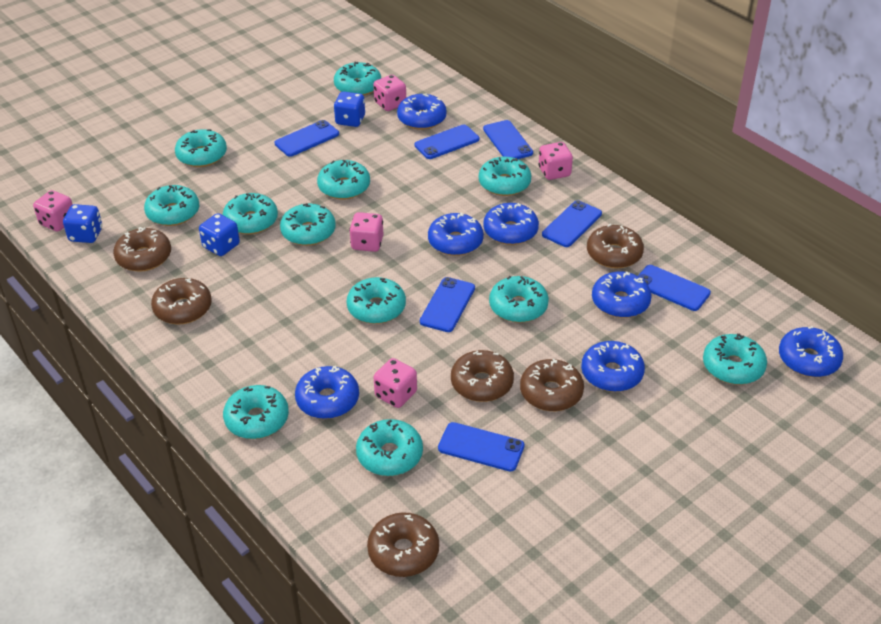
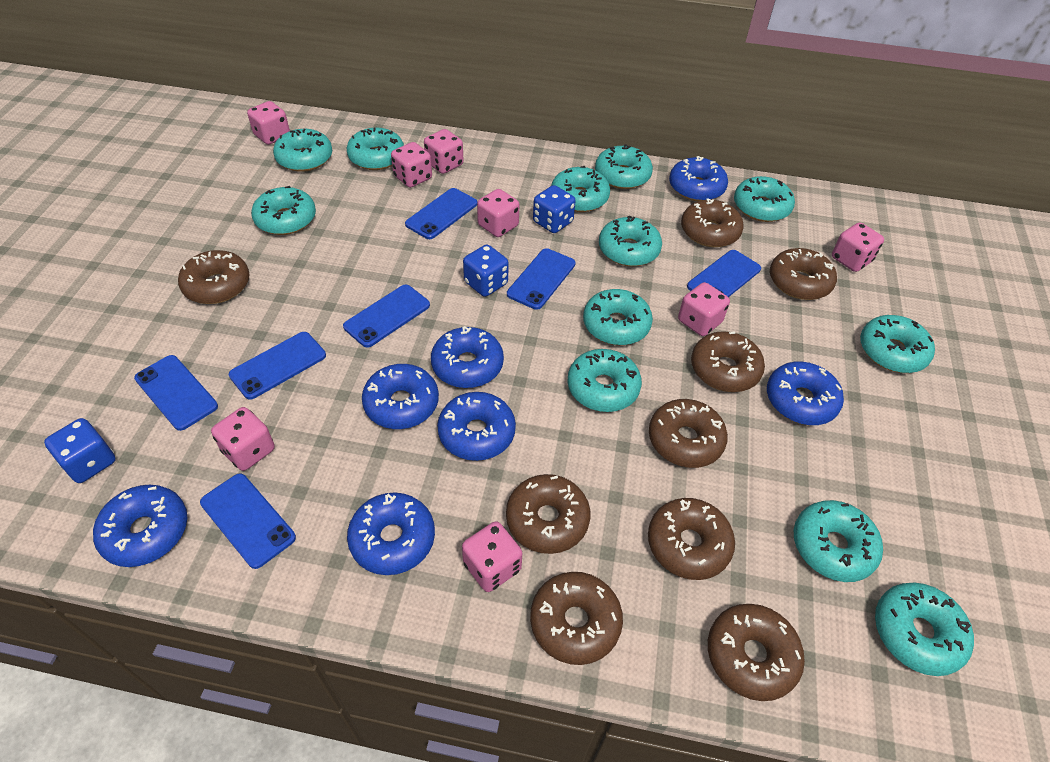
brown donut: [113,227,171,272] [151,278,212,324] [367,512,439,577] [451,350,514,402] [520,359,584,411] [587,224,644,268] = 6 -> [178,250,249,304] [506,474,590,554] [530,572,623,665] [648,498,735,580] [649,399,728,468] [681,198,744,247] [691,331,765,392] [708,604,805,701] [770,248,837,300] = 9
pink dice: [33,190,73,232] [349,212,384,252] [373,75,406,111] [374,358,417,408] [539,142,573,180] = 5 -> [211,407,275,471] [247,101,290,145] [391,142,432,188] [424,129,464,174] [462,521,522,592] [477,189,519,237] [678,282,730,336] [832,223,884,272] = 8

